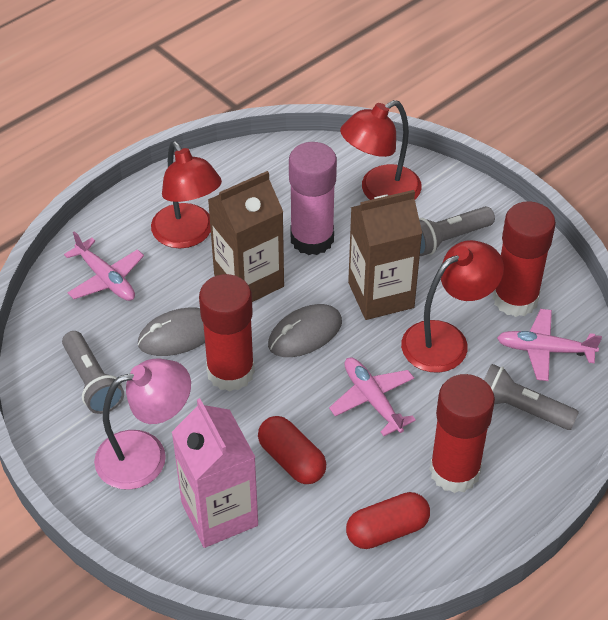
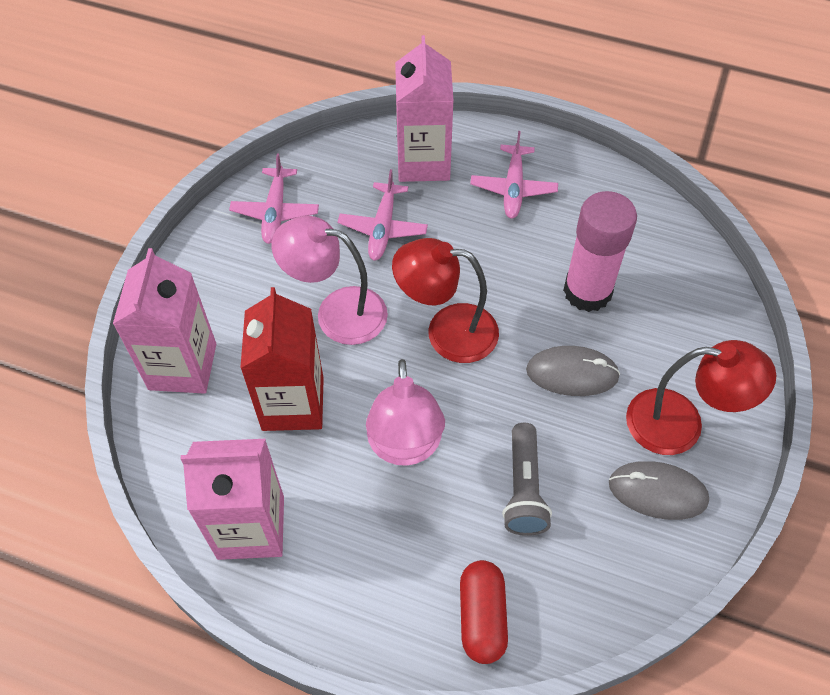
brown carton: [208,171,284,302] [348,190,422,320] = 2 -> none = 0
grey flashlight: [62,331,124,414] [419,206,495,256] [484,364,579,430] = 3 -> [502,423,552,536] = 1
pink carton: [172,398,258,548] = 1 -> [113,248,216,394] [181,439,284,560] [395,35,454,182] = 3
pink lamp: [94,359,191,490] = 1 -> [272,216,388,345] [366,359,445,466] = 2
red capsule: [258,416,326,484] [346,492,430,549] = 2 -> [460,560,508,664] = 1
red carton: none = 0 -> [240,287,324,431] = 1
red glue stick: [199,274,255,392] [430,374,495,493] [493,202,556,317] = 3 -> none = 0
red lamp: [151,141,222,248] [340,100,422,200] [401,240,504,373] = 3 -> [392,238,499,363] [626,340,776,455] = 2

